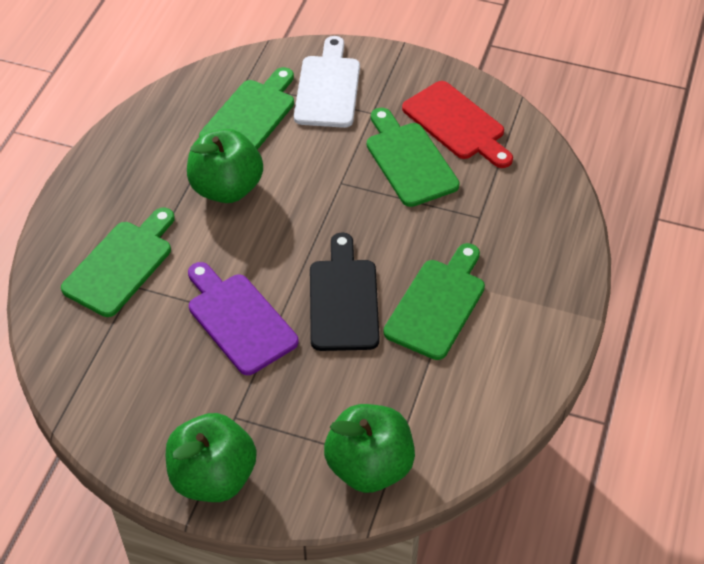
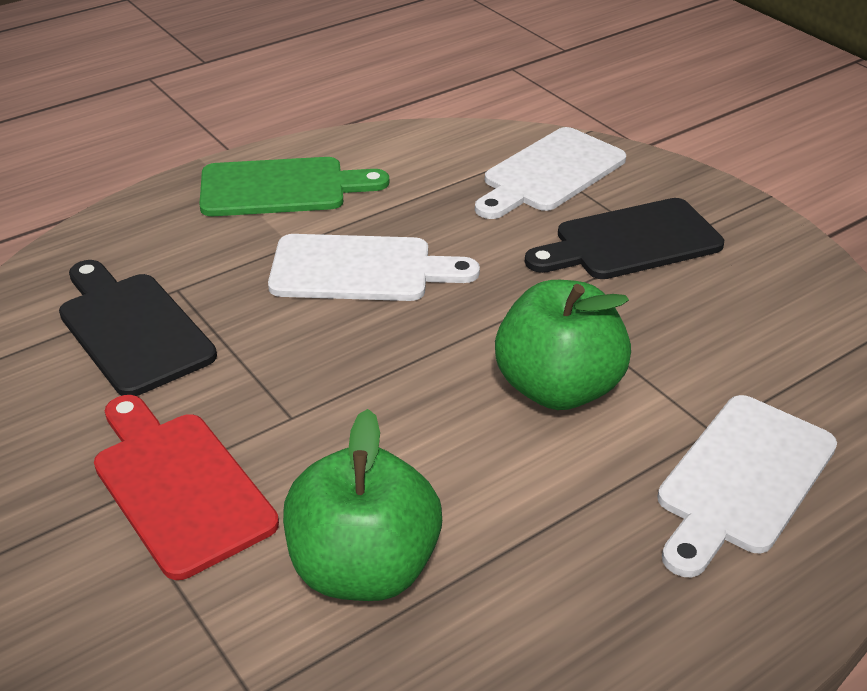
black cutting board: [310,233,379,351] = 1 -> [59,260,217,396] [525,198,724,279] = 2
green apple: [166,413,257,502] [187,129,263,203] [324,404,415,493] = 3 -> [283,409,442,601] [495,280,631,410] = 2
green cutting board: [61,208,175,317] [199,67,294,150] [367,108,460,207] [384,243,485,360] = 4 -> [199,157,389,216] = 1
purple cutting board: [188,262,299,375] = 1 -> none = 0
white cutting board: [294,36,360,128] = 1 -> [268,234,480,301] [475,127,626,219] [657,395,837,577] = 3

